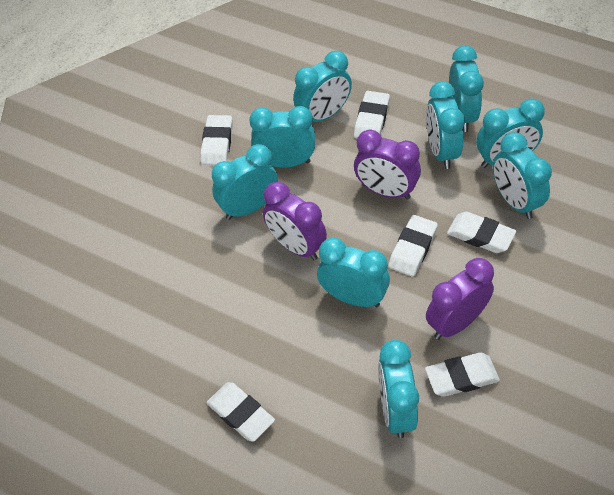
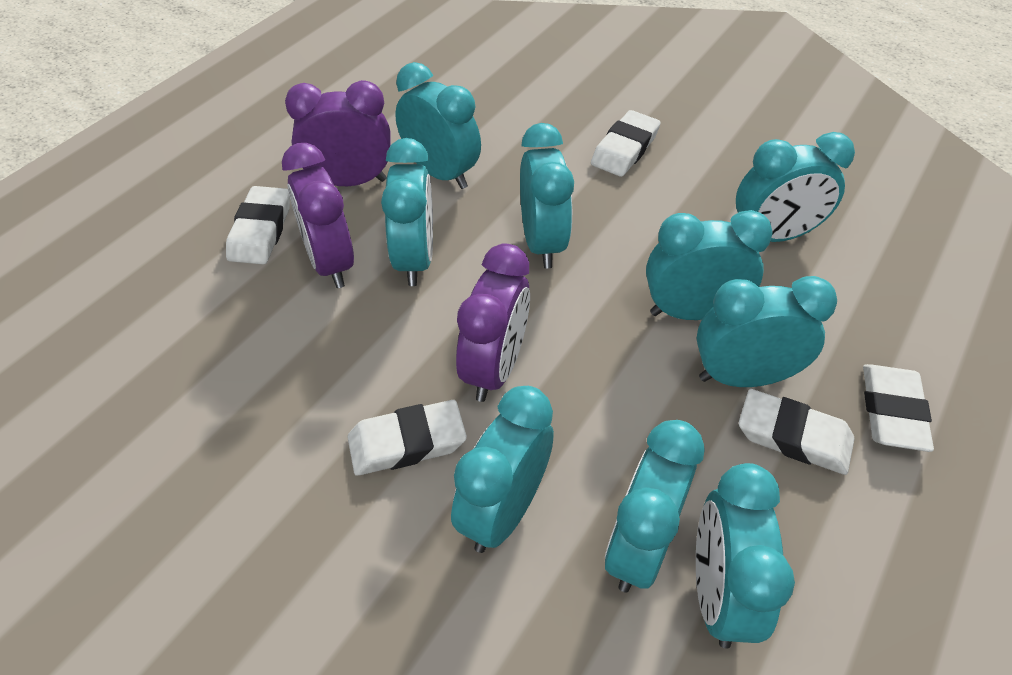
white eraser: [201,115,233,165] [206,382,275,442] [354,91,390,138] [388,215,438,277] [425,352,500,397] [447,212,516,253] = 6 -> [226,186,290,265] [347,400,467,476] [591,110,661,177] [739,389,855,475] [863,364,934,452] = 5

